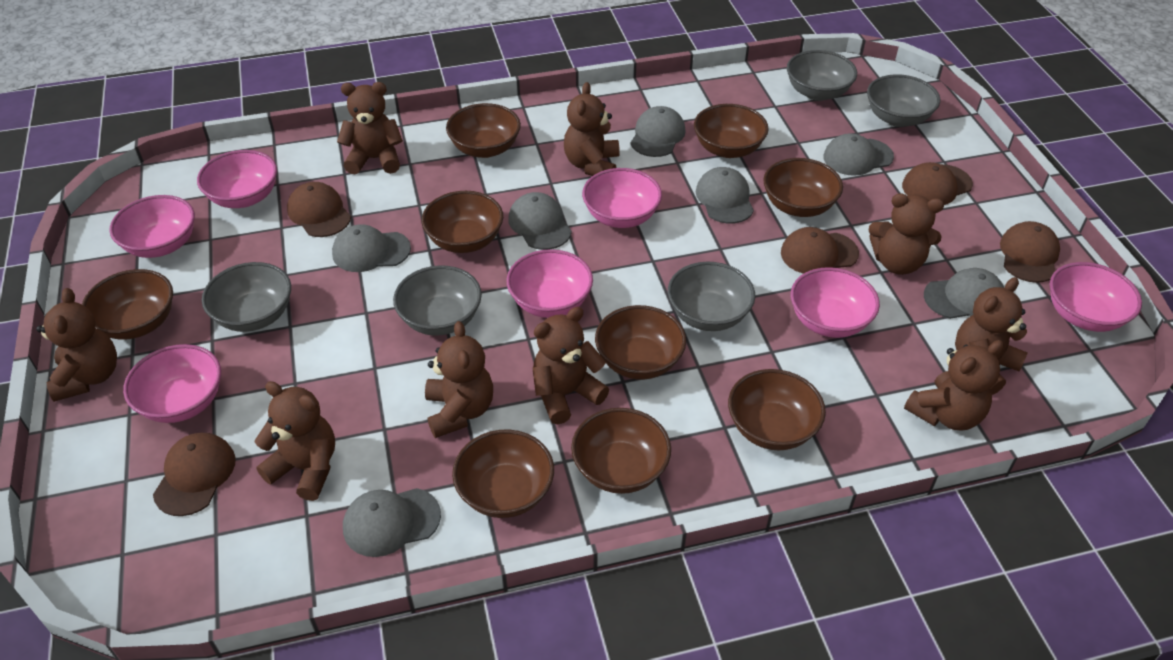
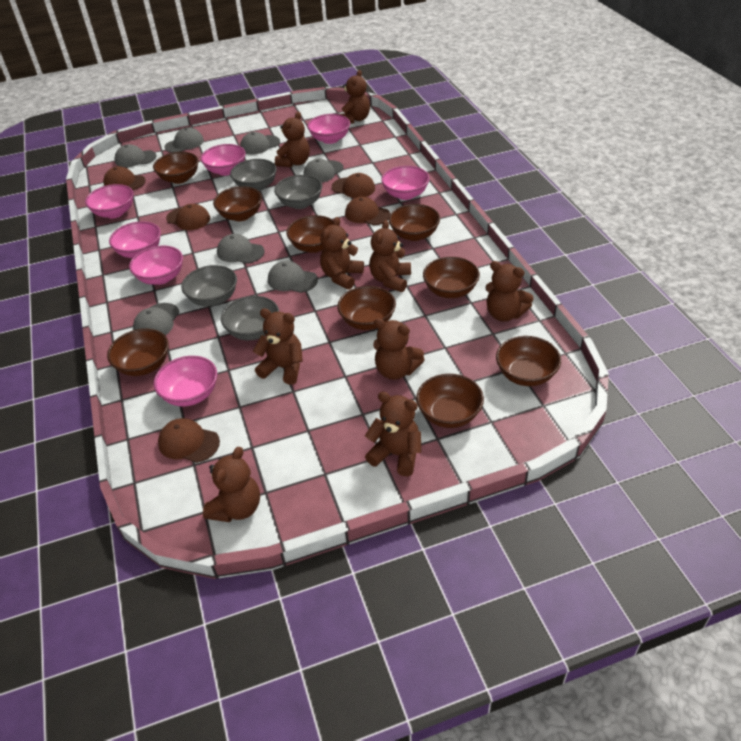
grey bowl: [202,262,291,332] [393,265,482,336] [668,262,755,331] [787,50,857,101] [867,74,940,127] = 5 -> [181,265,237,307] [221,296,279,340] [230,159,277,191] [274,175,322,209] = 4

